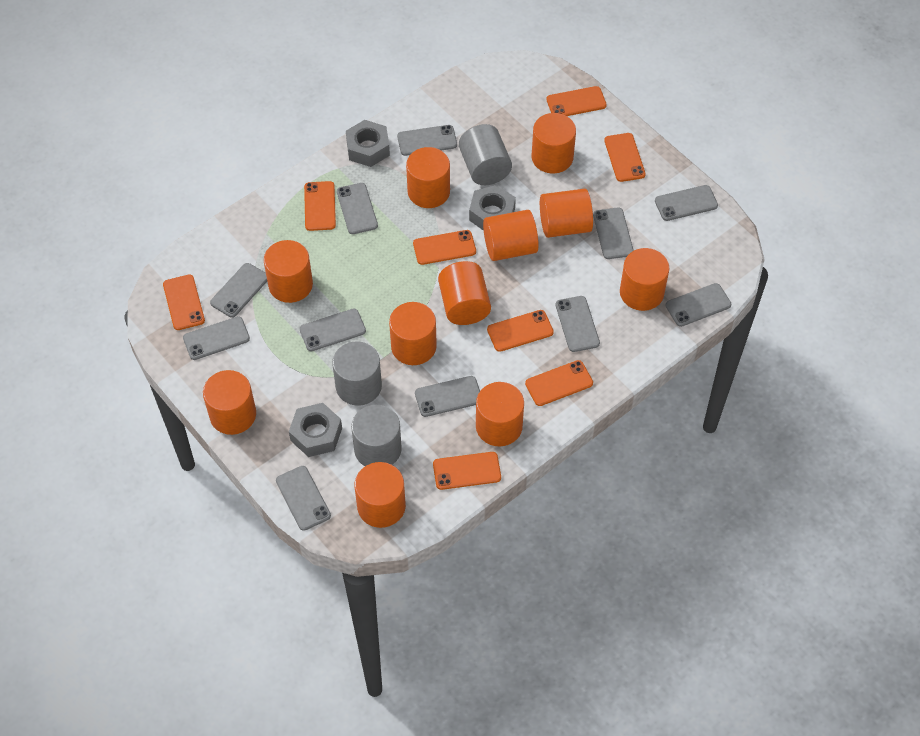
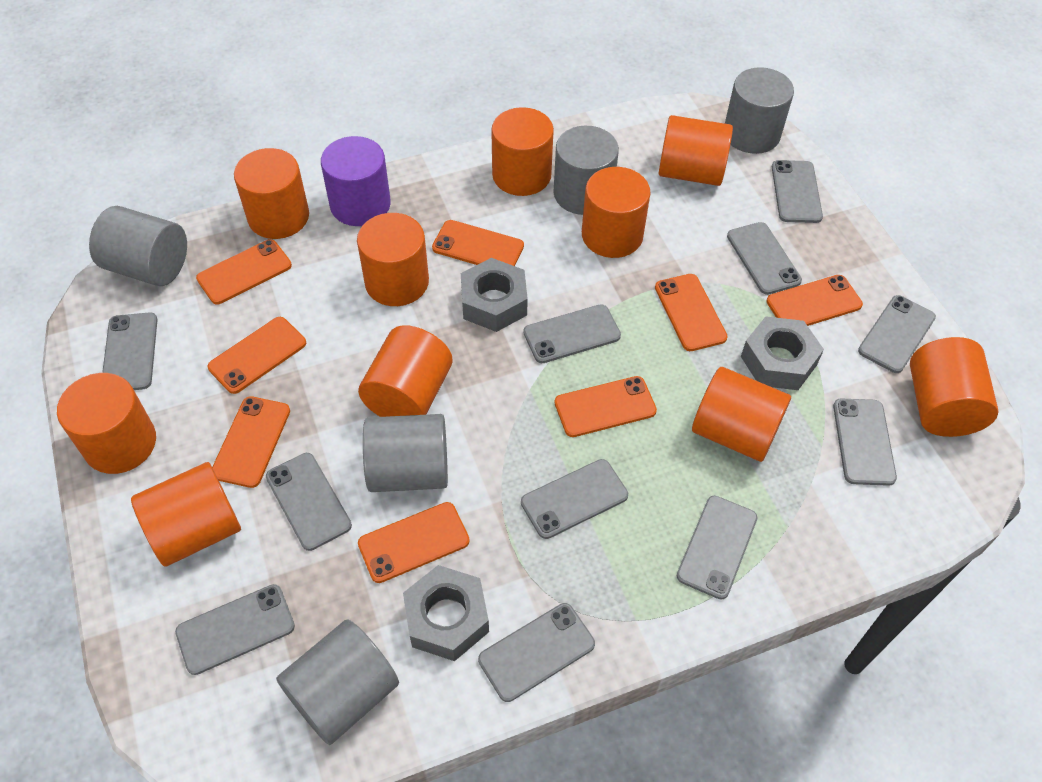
grey cylinder: [332,341,382,406] [351,405,402,466] [459,124,512,185] = 3 -> [89,206,187,286] [276,620,399,745] [363,414,448,492] [553,126,619,215] [725,67,794,154] = 5
orange cylinder: [203,370,256,435] [264,240,313,303] [354,462,406,528] [389,302,437,365] [406,147,450,208] [438,261,491,325] [476,382,524,446] [483,210,539,261] [531,113,576,174] [540,189,593,238] [620,248,669,311] = 11 -> [57,373,156,474] [131,462,241,566] [234,148,309,239] [357,213,429,306] [358,325,453,417] [491,107,554,196] [582,167,651,258] [659,115,733,186] [692,367,791,462] [910,337,998,437] = 10
purple cylinder: none = 0 -> [321,136,391,226] = 1

